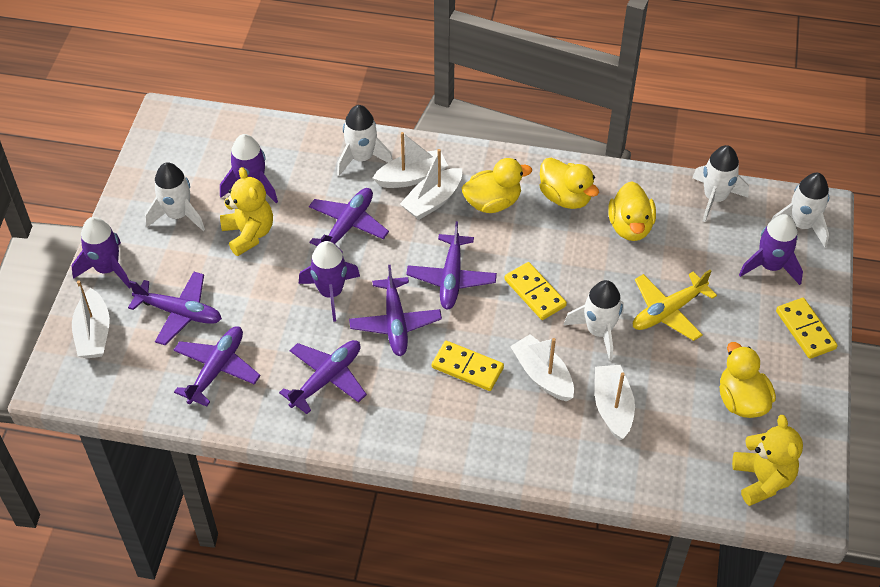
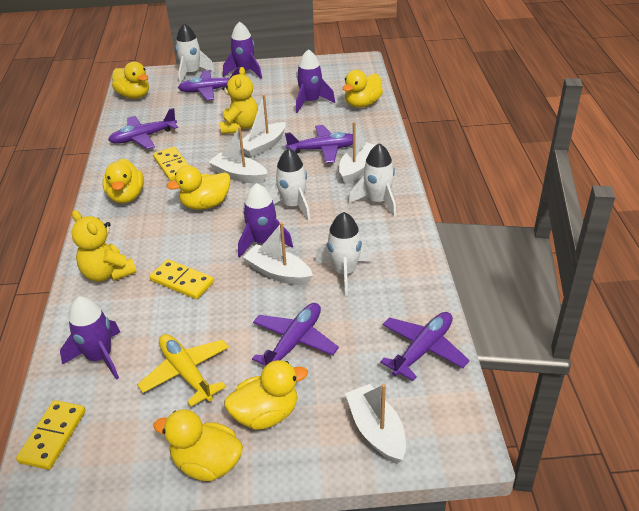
purple plane: [128,272,222,346] [173,326,261,407] [279,340,367,414] [309,188,389,253] [349,265,442,356] [406,221,497,309] = 6 -> [108,108,178,149] [178,67,240,100] [252,303,339,366] [285,125,353,163] [380,312,470,381] = 5
white rocket: [145,162,205,231] [337,105,393,176] [564,280,624,361] [692,145,749,222] [771,173,829,247] = 5 -> [175,23,215,84] [268,148,310,221] [315,212,373,296] [348,143,396,217] = 4
yellow duck: [462,158,532,213] [540,158,599,209] [608,181,656,241] [720,342,776,418] = 4 -> [103,159,144,204] [112,61,149,99] [153,409,243,481] [167,166,231,210] [224,360,308,430] [342,70,383,108] = 6

